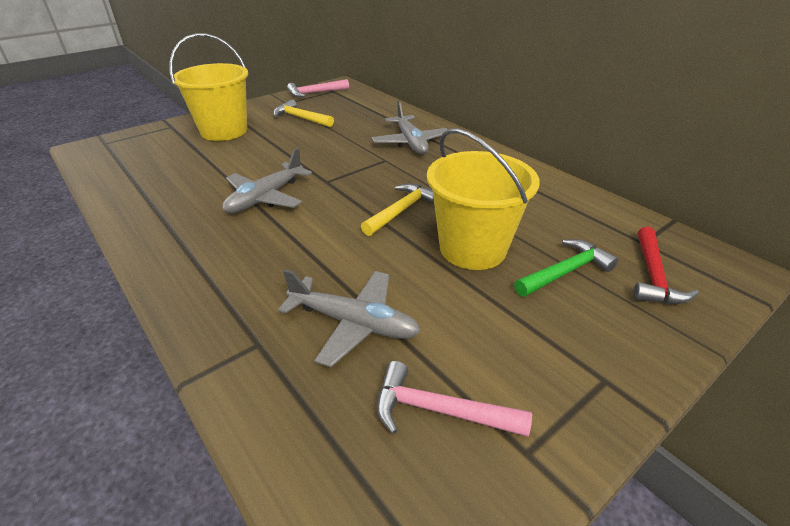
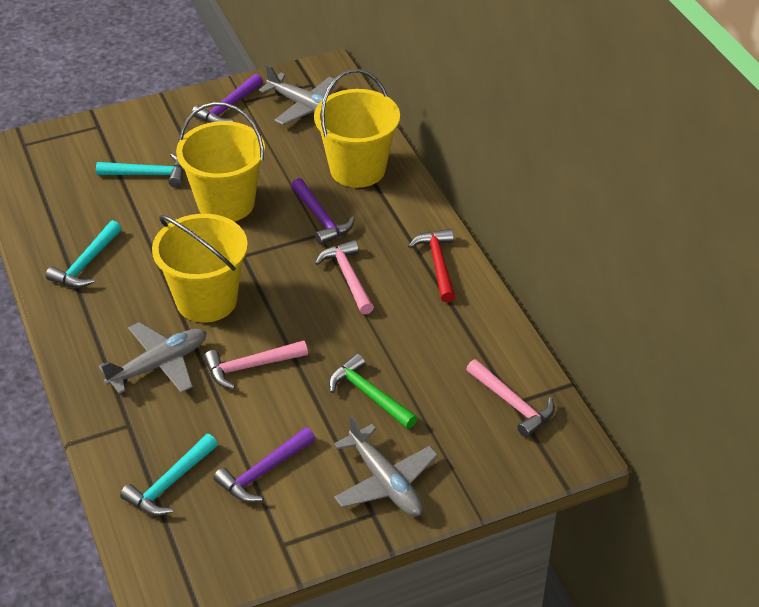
pink hammer: [287,79,349,97] [377,361,532,437] = 2 -> [204,340,308,389] [315,240,374,315] [466,359,555,438] = 3
purple hammer: none = 0 -> [192,74,263,123] [214,427,315,502] [291,178,355,245] = 3
turquoise hammer: none = 0 -> [46,220,122,288] [96,153,184,188] [120,434,218,516] = 3
yellow bucket: [170,33,248,141] [427,128,540,270] = 2 -> [152,214,248,323] [176,102,265,221] [314,69,400,188] = 3
yellow hammer: [273,99,334,127] [361,183,434,236] = 2 -> none = 0

